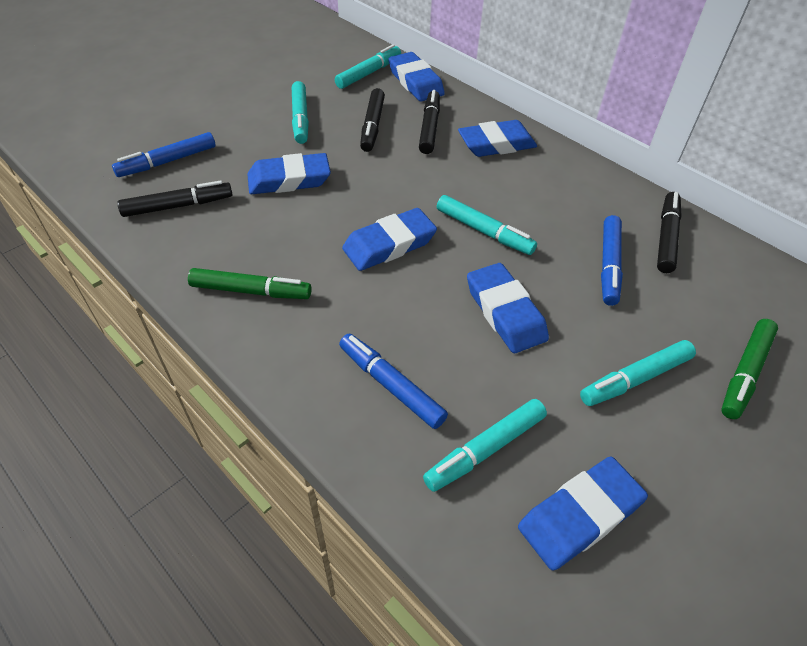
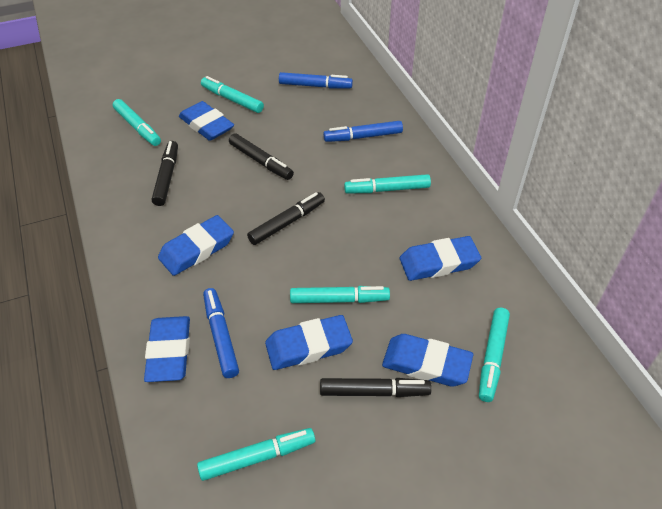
green marker: [188,268,311,299] [721,319,778,419] = 2 -> none = 0
turquoise marker: [292,81,309,144] [335,44,401,89] [423,399,547,492] [437,195,537,255] [580,340,696,406] = 5 -> [113,99,161,146] [197,428,315,481] [201,76,264,113] [290,286,390,303] [344,174,431,193] [479,308,510,402] = 6

